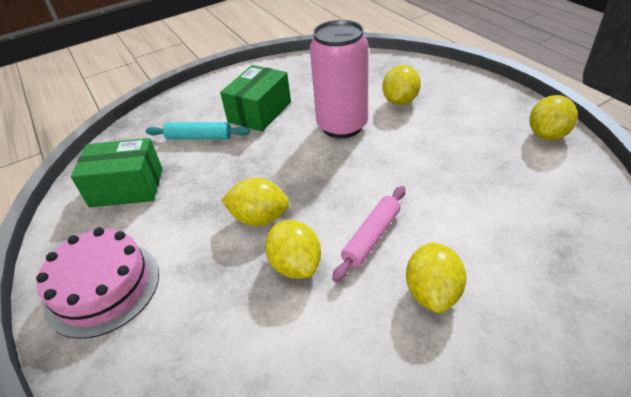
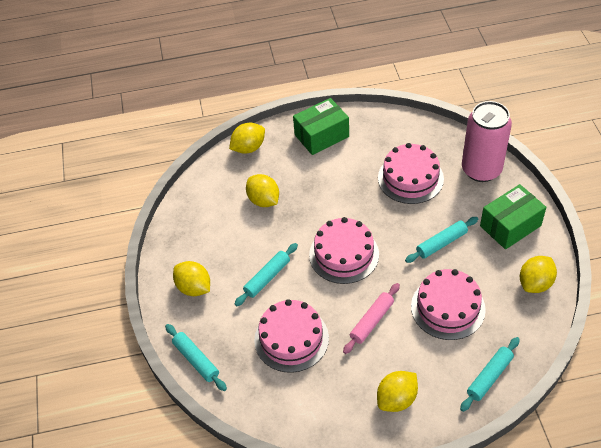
pink cake: [36,228,159,339] = 1 -> [254,299,329,373] [309,217,379,284] [378,143,444,204] [411,269,486,340] = 4
turquoise rolling pin: [146,122,250,140] = 1 -> [165,324,227,391] [235,243,298,306] [405,217,478,263] [460,337,520,412] = 4

